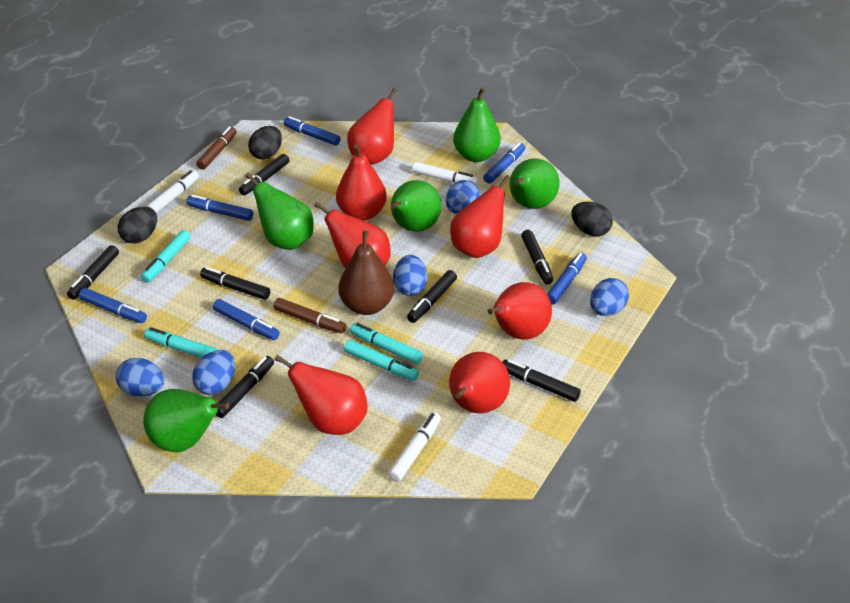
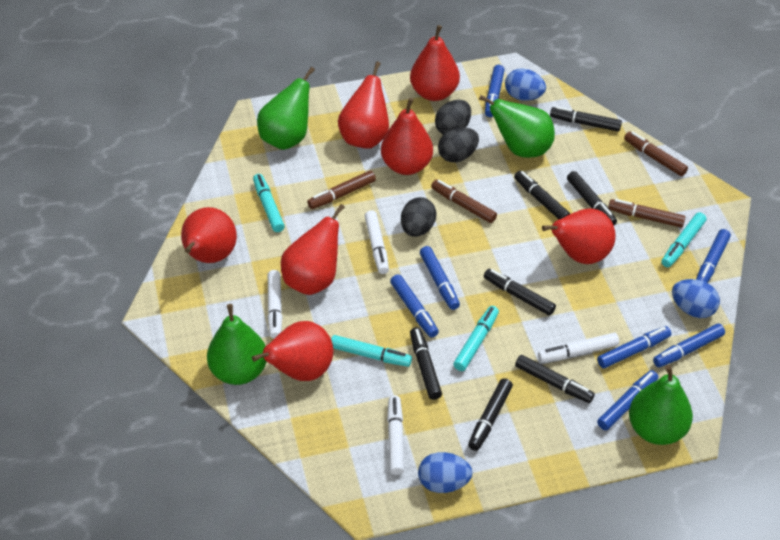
blue egg: [116,358,164,397] [192,350,235,395] [393,255,427,296] [446,180,480,214] [590,278,629,316] = 5 -> [418,452,473,493] [505,69,546,101] [672,279,720,318] = 3
blue marker: [79,288,147,323] [186,195,253,221] [213,299,280,340] [284,116,341,146] [483,142,525,183] [547,253,587,304] = 6 -> [390,274,439,337] [420,246,460,310] [485,65,505,117] [597,326,671,368] [597,370,658,430] [653,323,725,367] [696,229,731,283] = 7
brown marker: [196,126,237,170] [274,298,346,333] = 2 -> [307,170,376,209] [431,180,497,223] [608,199,685,228] [624,131,688,176] = 4
brown pear: [338,231,394,315] = 1 -> none = 0
green pear: [143,389,229,452] [245,173,314,250] [391,180,441,232] [453,87,501,162] [510,158,559,209] = 5 -> [207,304,267,385] [257,67,315,150] [479,95,555,158] [629,365,693,445] = 4
white marker: [147,170,199,213] [388,412,441,482] [412,162,478,186] = 3 -> [268,270,282,339] [365,210,389,274] [387,395,404,475] [538,333,619,363] = 4

